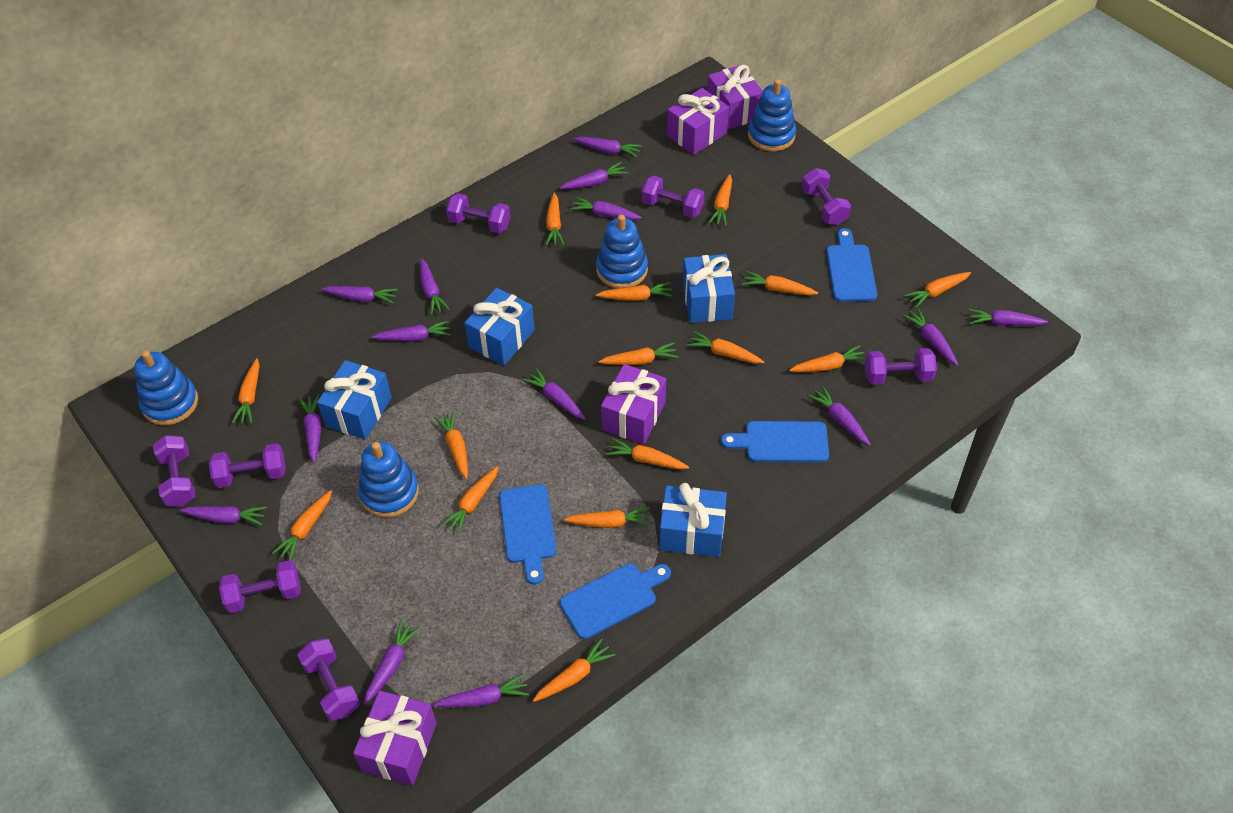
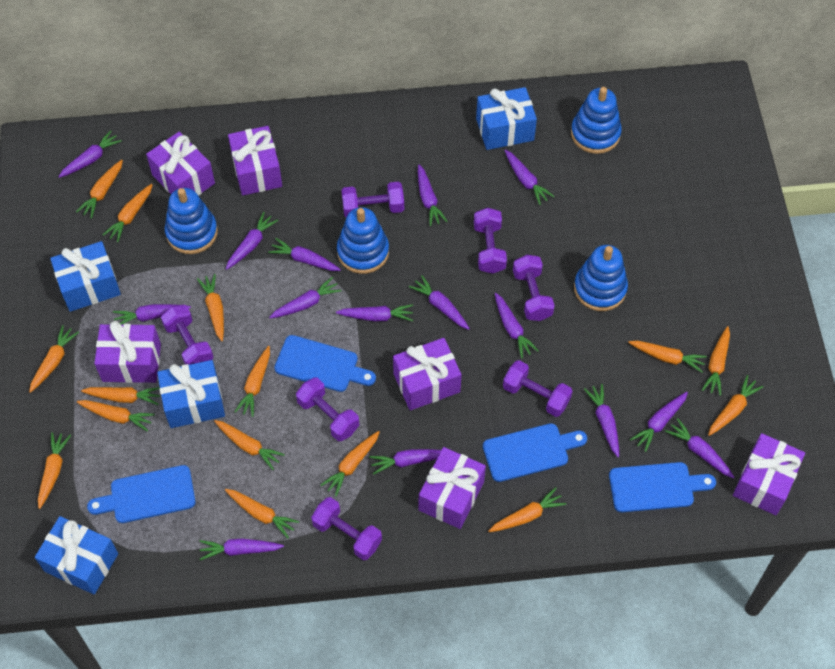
purple carrot: [180,506,267,525] [299,394,321,463] [322,286,398,304] [364,620,420,704] [372,321,451,341] [420,258,450,315] [433,674,529,707] [522,368,586,420] [560,162,628,189] [570,197,642,220] [573,137,642,157] [808,386,871,446] [903,308,958,366] [968,309,1048,326] = 14 -> [58,130,122,178] [113,304,191,325] [200,539,284,560] [226,212,278,270] [268,238,341,271] [269,277,342,319] [336,304,413,322] [369,449,441,475] [409,275,470,330] [418,165,448,226] [495,293,539,358] [505,150,555,205] [584,384,619,457] [630,392,688,452] [665,418,734,478] = 15
purple dumbbell: [153,435,196,506] [209,443,286,488] [219,560,301,613] [297,638,360,721] [446,193,510,233] [642,175,705,218] [802,168,851,225] [865,348,937,385] = 8 -> [161,305,213,365] [296,378,359,441] [311,497,382,560] [342,182,404,218] [474,208,507,274] [503,360,572,417] [513,255,555,321] = 7
purple gift: [353,691,437,786] [601,364,666,444] [667,88,729,155] [707,65,763,130] = 4 -> [94,321,161,383] [146,132,215,196] [228,126,282,196] [393,338,462,410] [419,447,486,529] [733,433,805,515] = 6

